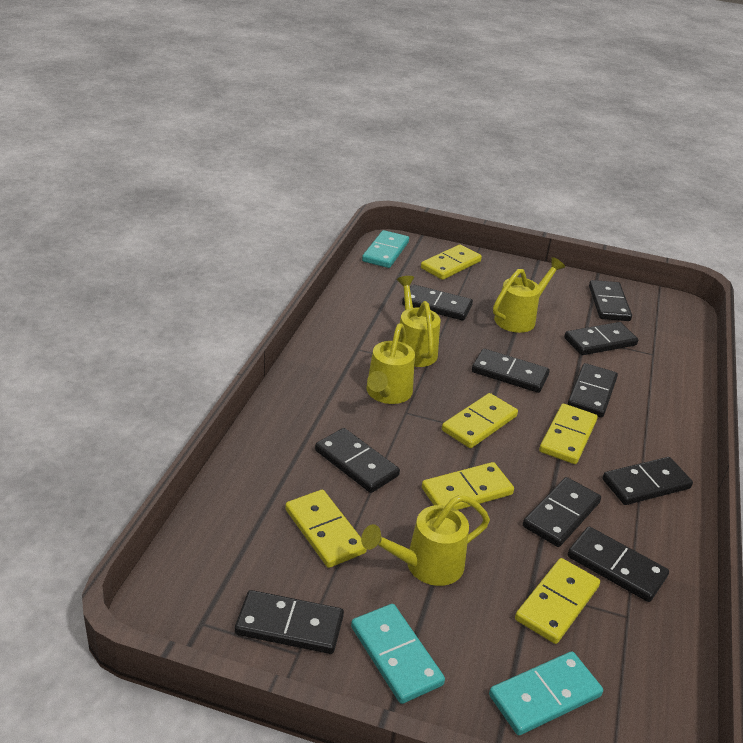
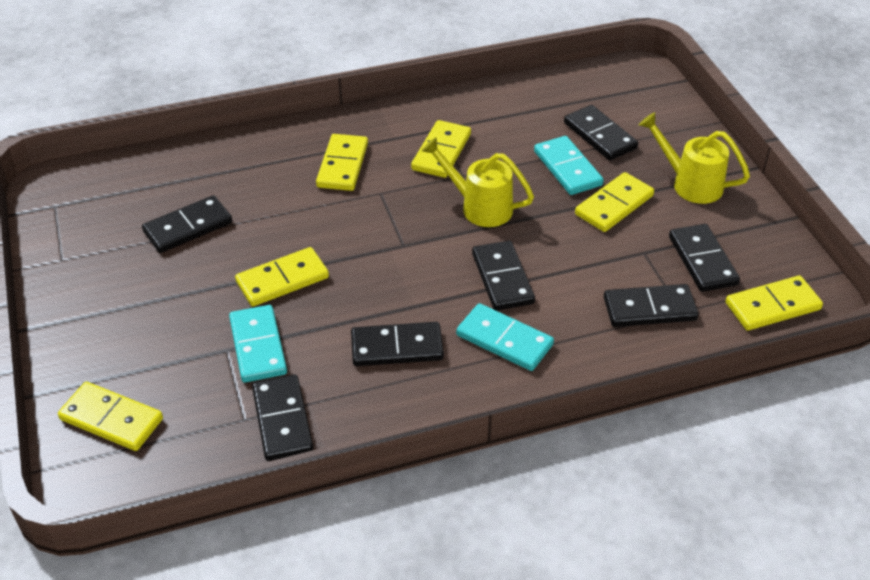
black domino: [235,590,344,654] [315,428,400,493] [402,284,473,320] [472,349,550,393] [523,477,601,547] [564,322,638,355] [567,363,618,418] [568,527,669,602] [589,280,632,321] [603,457,693,505] = 10 -> [142,195,232,253] [252,374,313,461] [351,322,444,366] [472,241,535,311] [564,105,638,160] [604,284,698,327] [669,224,740,292] = 7
yellow watering can: [361,495,490,586] [366,323,415,404] [397,276,441,367] [493,257,565,333] = 4 -> [421,137,534,227] [639,112,750,204] = 2

